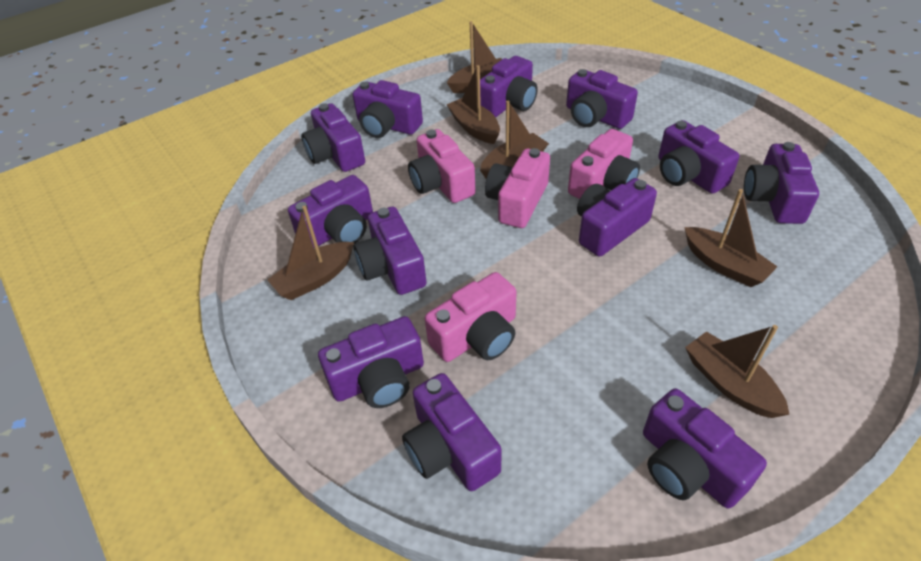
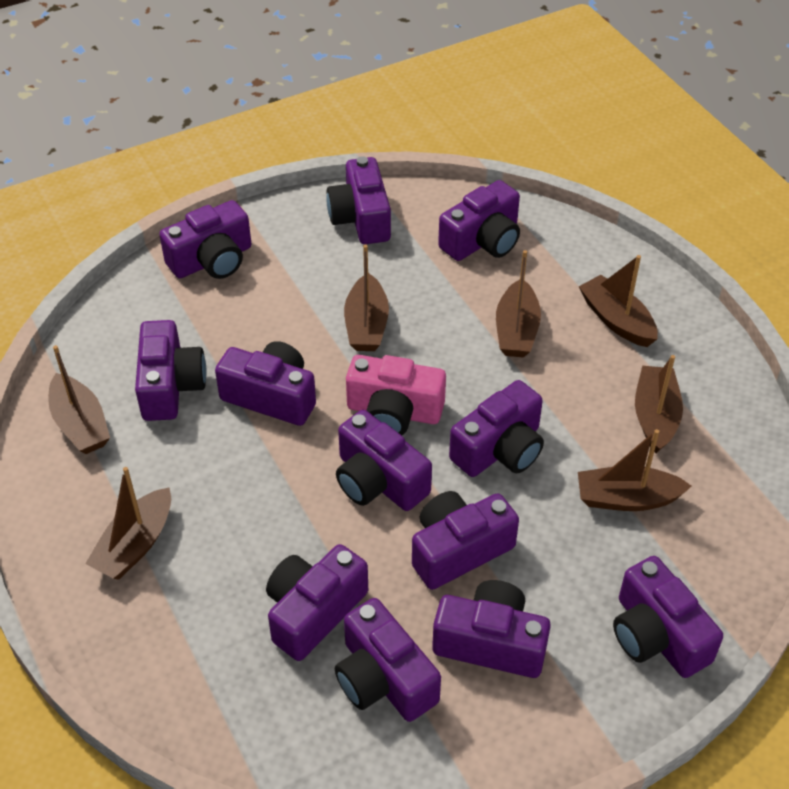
brown boat: [267,206,354,300] [446,65,500,144] [447,21,502,93] [480,101,549,179] [684,189,777,287] [685,325,789,418] = 6 -> [49,345,110,454] [85,467,171,580] [344,245,389,351] [496,250,541,358] [578,429,691,511] [579,255,658,347] [635,355,683,454] = 7
pink camera: [408,129,475,203] [425,272,516,362] [485,148,550,228] [568,129,640,199] = 4 -> [346,355,446,435] = 1

